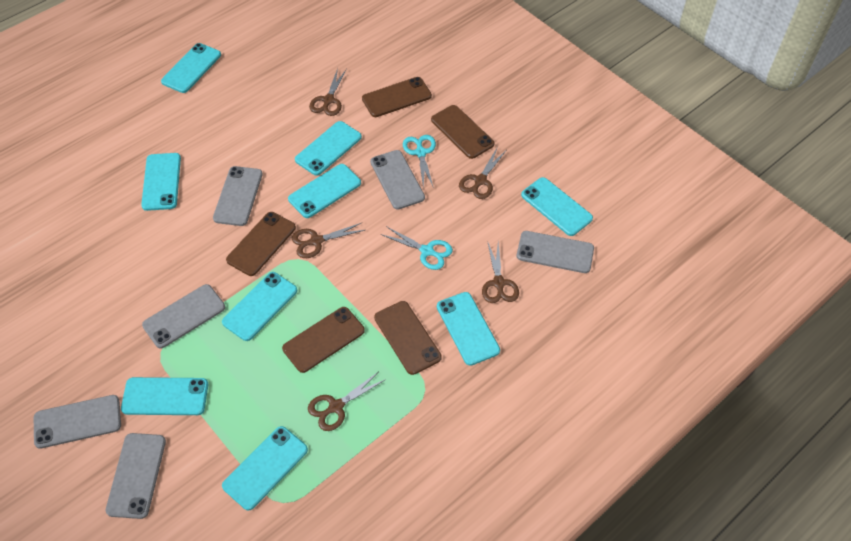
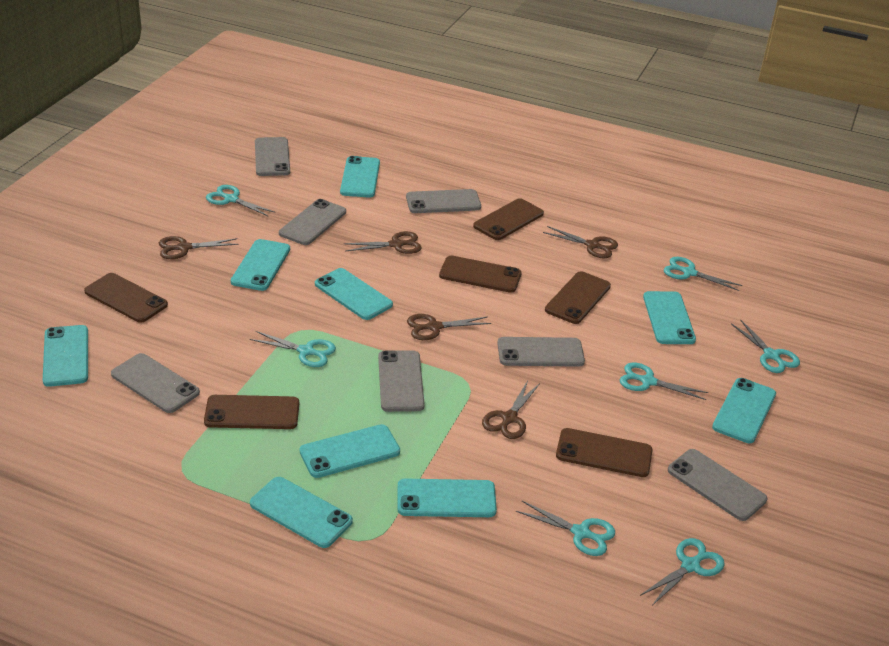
brown phone: [226,212,296,276] [282,307,365,373] [362,77,432,117] [374,301,442,375] [431,105,494,159] = 5 -> [84,273,168,323] [204,395,299,429] [439,256,522,293] [473,198,544,240] [545,271,611,324] [556,428,653,477] = 6
grey phone: [34,395,121,449] [106,433,166,519] [142,284,225,348] [213,166,263,226] [370,150,425,210] [517,231,594,273] = 6 -> [111,353,200,413] [255,137,290,176] [279,199,346,245] [378,350,425,412] [406,189,481,213] [497,337,585,367] [668,449,767,521] = 7
turquoise scissors: [381,226,453,270] [403,135,436,188] = 2 -> [206,185,274,217] [250,331,336,367] [516,501,615,556] [620,363,708,400] [640,538,725,606] [664,257,742,291] [731,319,800,373] = 7

